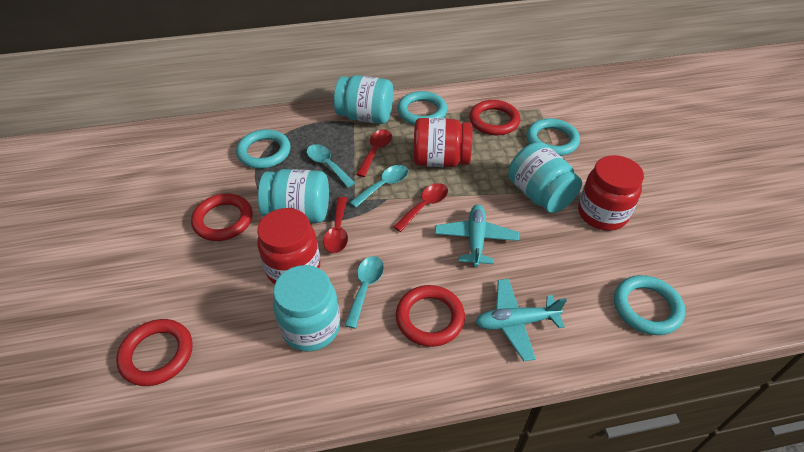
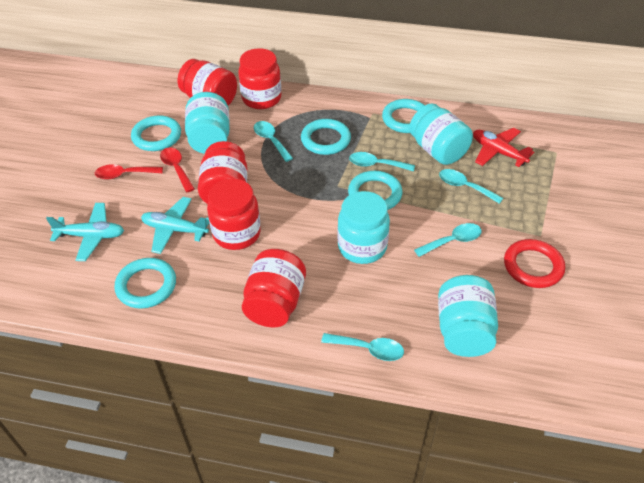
red jar: [257,208,320,284] [413,118,472,167] [578,155,644,231] = 3 -> [178,59,237,106] [198,141,247,204] [207,178,261,250] [238,48,281,109] [242,249,306,328] = 5
red plane: none = 0 -> [473,128,534,167] = 1
red ring: [116,319,193,386] [191,194,253,241] [396,285,465,347] [469,100,520,135] = 4 -> [504,239,565,288] = 1
red spoon: [323,197,348,253] [356,129,392,177] [393,183,448,232] = 3 -> [95,164,163,179] [160,148,195,192] = 2
turquoise ring: [236,129,291,169] [397,91,447,125] [526,118,580,156] [614,275,685,335] = 4 -> [114,258,176,309] [131,115,181,151] [301,119,351,155] [348,171,402,210] [382,99,425,133] = 5
turquoise spoon: [307,144,355,188] [344,256,384,329] [349,165,408,208] = 3 -> [254,121,293,162] [321,333,404,361] [349,152,415,172] [414,223,482,257] [439,169,503,204] = 5

